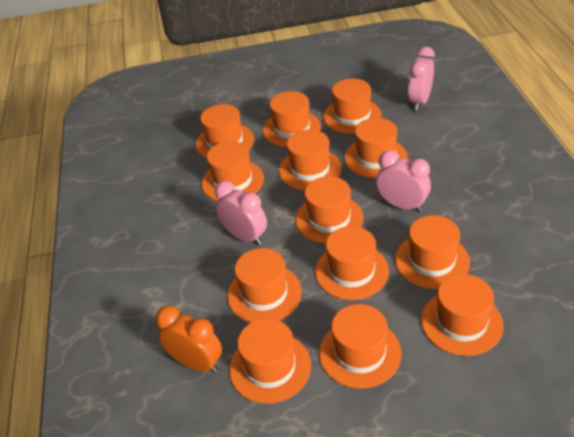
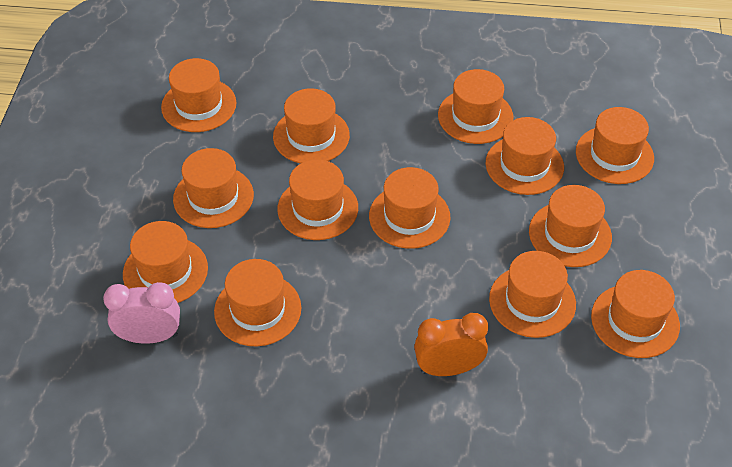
pink clock: [215,181,267,245] [376,150,431,212] [408,46,435,111] = 3 -> [103,282,180,344] = 1

